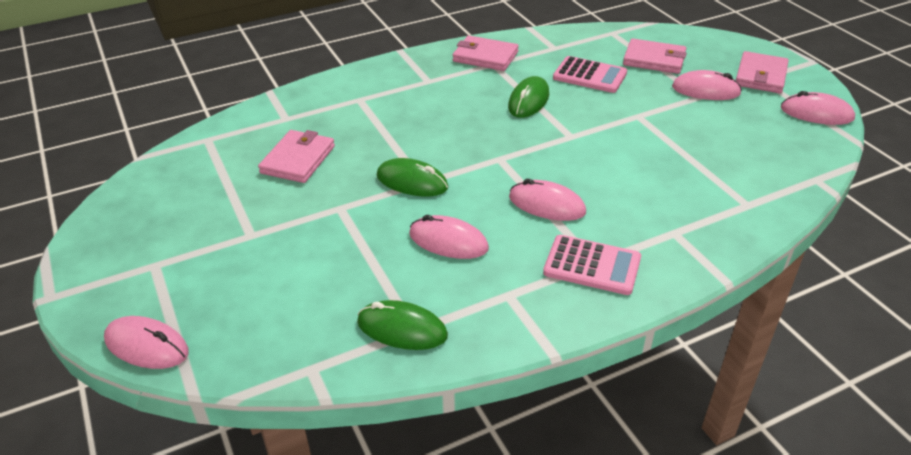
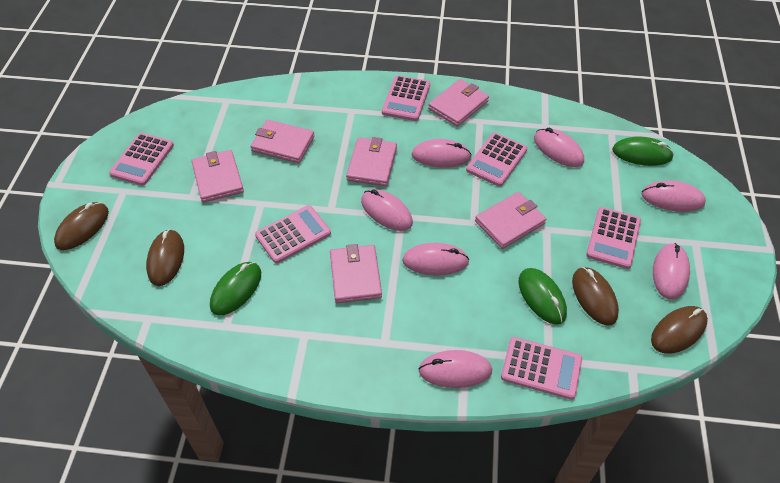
brown mouse: none = 0 -> [54,202,109,250] [146,229,184,286] [572,267,619,326] [651,306,708,354] = 4
pink calculator: [543,235,641,295] [553,56,627,93] = 2 -> [109,133,174,186] [255,205,331,263] [382,75,430,121] [466,133,527,186] [501,337,582,400] [586,207,641,269] = 6
pink mouse: [104,316,189,369] [409,215,489,259] [509,179,586,221] [672,70,742,100] [781,91,855,125] = 5 -> [361,189,413,231] [402,243,469,276] [412,139,472,168] [419,350,492,388] [534,128,584,167] [641,181,706,212] [653,243,690,300] = 7
pink wallet: [258,130,335,183] [453,35,519,71] [623,38,687,74] [736,51,789,93] = 4 -> [191,150,244,203] [251,120,315,163] [330,244,382,303] [346,137,397,186] [428,79,489,127] [475,192,546,249] = 6

